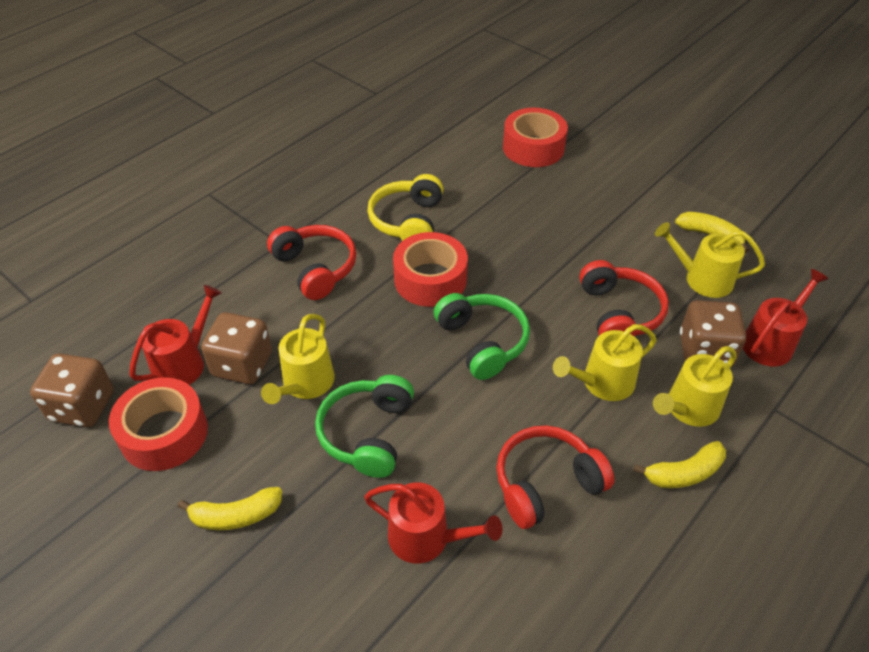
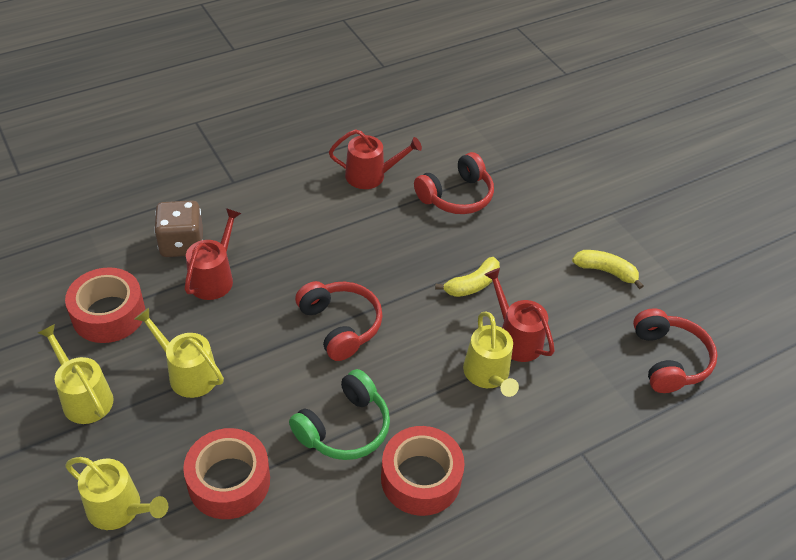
brown dice: [30,353,114,427] [201,312,272,384] [680,300,746,367] = 3 -> [154,201,203,257] = 1
green headphones: [315,375,414,478] [434,293,530,380] = 2 -> [289,369,390,460] = 1
yellow banana: [178,487,282,530] [633,441,726,488] [675,212,750,253] = 3 -> [435,257,500,297] [572,250,643,289] = 2
yellow headphones: [367,174,443,241] = 1 -> none = 0

